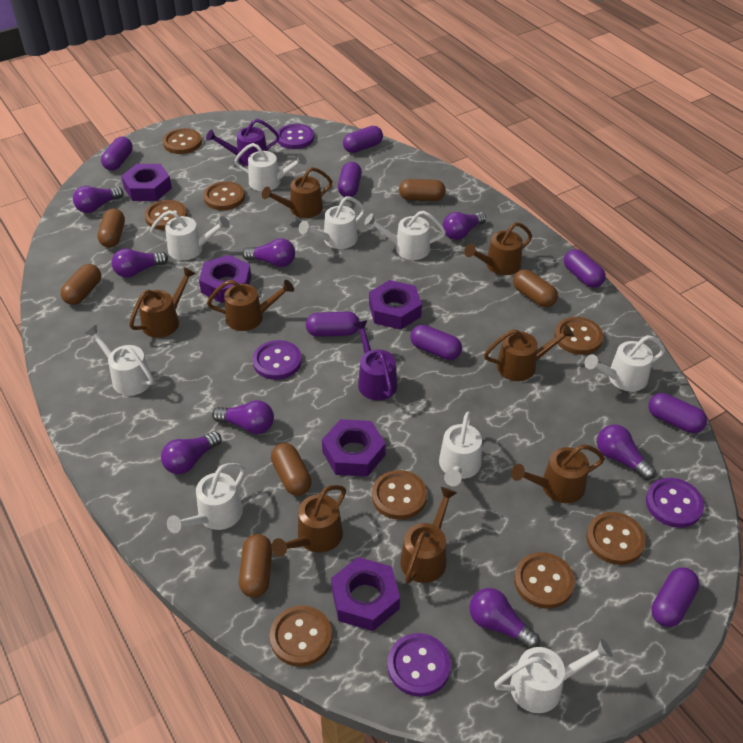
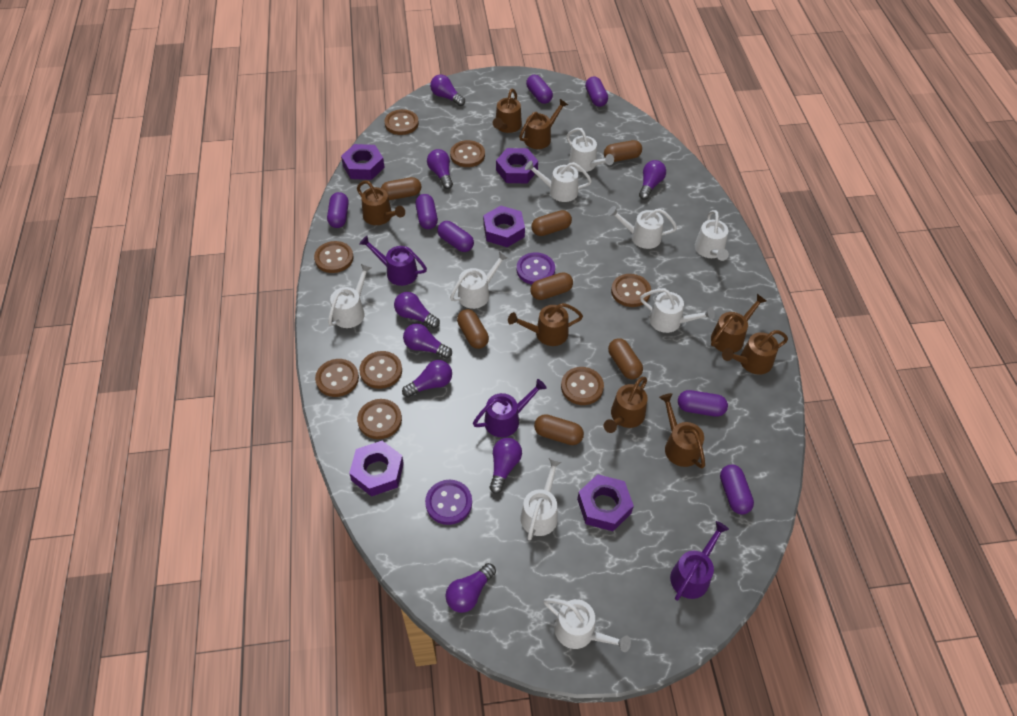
brown capsule: [61,264,101,305] [97,208,125,248] [239,534,272,598] [271,443,312,496] [399,179,446,201] [513,269,558,307] = 6 -> [381,177,421,200] [457,309,489,349] [530,272,573,300] [532,210,572,236] [534,414,584,445] [604,140,642,162] [608,338,643,379] = 7
purple button: [252,340,302,380] [277,124,314,149] [387,633,451,697] [646,478,704,528] = 4 -> [425,480,472,525] [517,252,555,284] = 2
purple capsule: [101,137,133,171] [306,312,360,337] [338,162,362,197] [343,126,383,153] [410,325,462,360] [564,249,606,288] [648,393,707,433] [651,567,700,627] = 8 -> [327,192,349,228] [415,194,438,229] [437,221,474,252] [526,75,553,104] [585,76,608,107] [678,390,728,417] [720,464,754,514] = 7
purple watering can: [206,119,280,166] [353,320,398,400] = 2 -> [359,236,427,286] [473,379,547,437] [670,521,729,601] = 3

